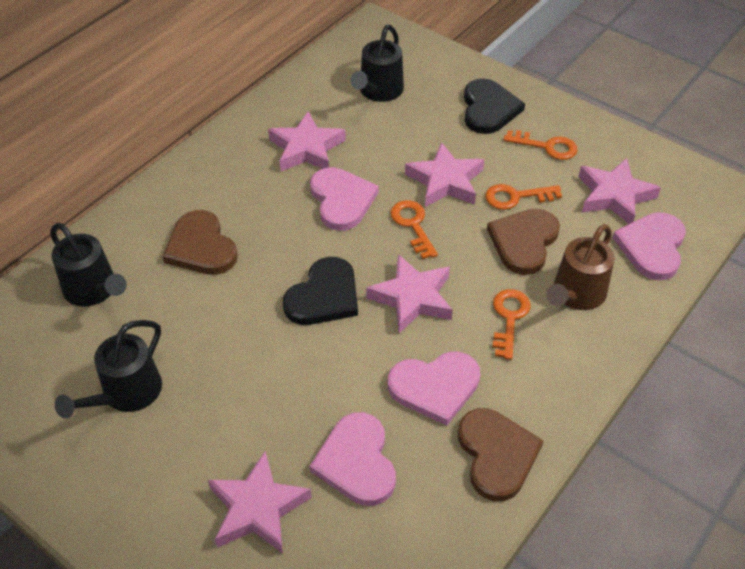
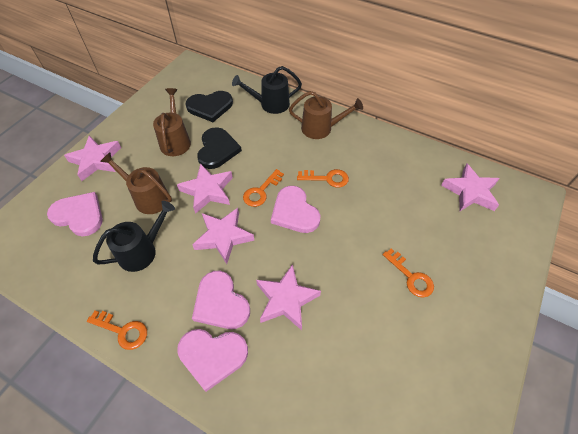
black watering can: [50,223,127,307] [55,320,162,419] [350,25,404,102] = 3 -> [93,201,175,272] [232,66,302,114] = 2
brown heart: [162,210,238,275] [458,408,544,501] [487,209,560,275] = 3 -> none = 0
brown watering can: [547,224,615,310] = 1 -> [100,152,172,214] [153,88,191,156] [289,91,363,139] = 3

